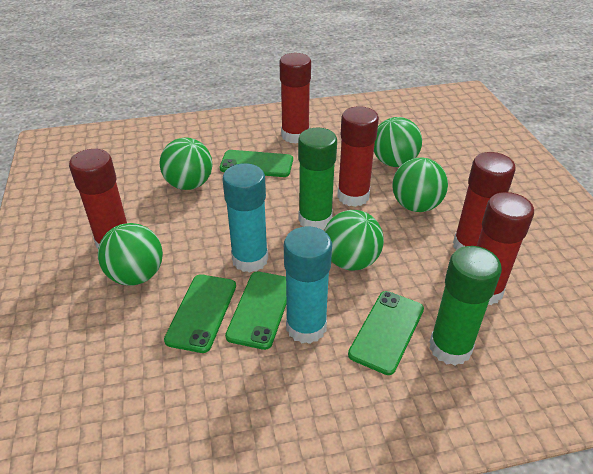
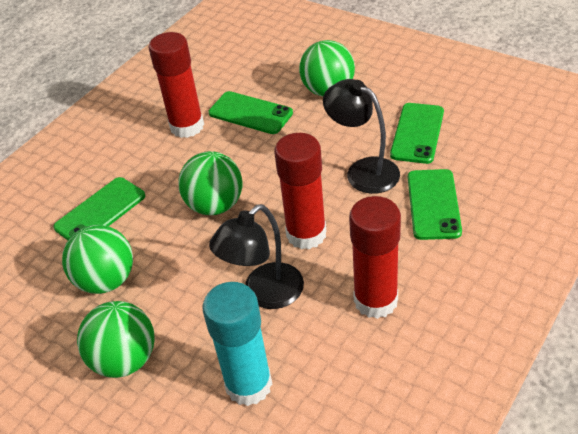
black lamp: none = 0 -> [209,204,304,309] [323,79,400,194] = 2
green ball: [98,223,163,286] [159,138,212,190] [324,210,384,271] [374,117,422,167] [392,158,448,212] = 5 -> [62,225,133,294] [77,301,155,378] [178,151,242,215] [299,40,355,96] = 4
green glue stick: [298,128,337,230] [430,246,502,366] = 2 -> none = 0
red glue stick: [69,149,127,248] [279,53,311,144] [337,106,379,207] [453,152,516,250] [477,192,534,305] = 5 -> [148,32,204,138] [274,133,326,249] [349,196,401,319] = 3
turquoise glue stick: [223,163,268,273] [284,226,332,344] = 2 -> [202,282,272,406] = 1

